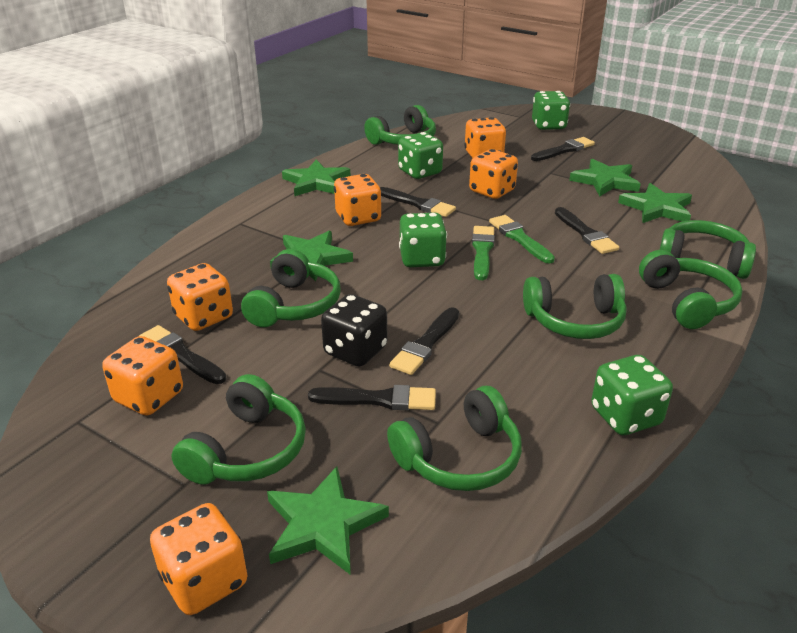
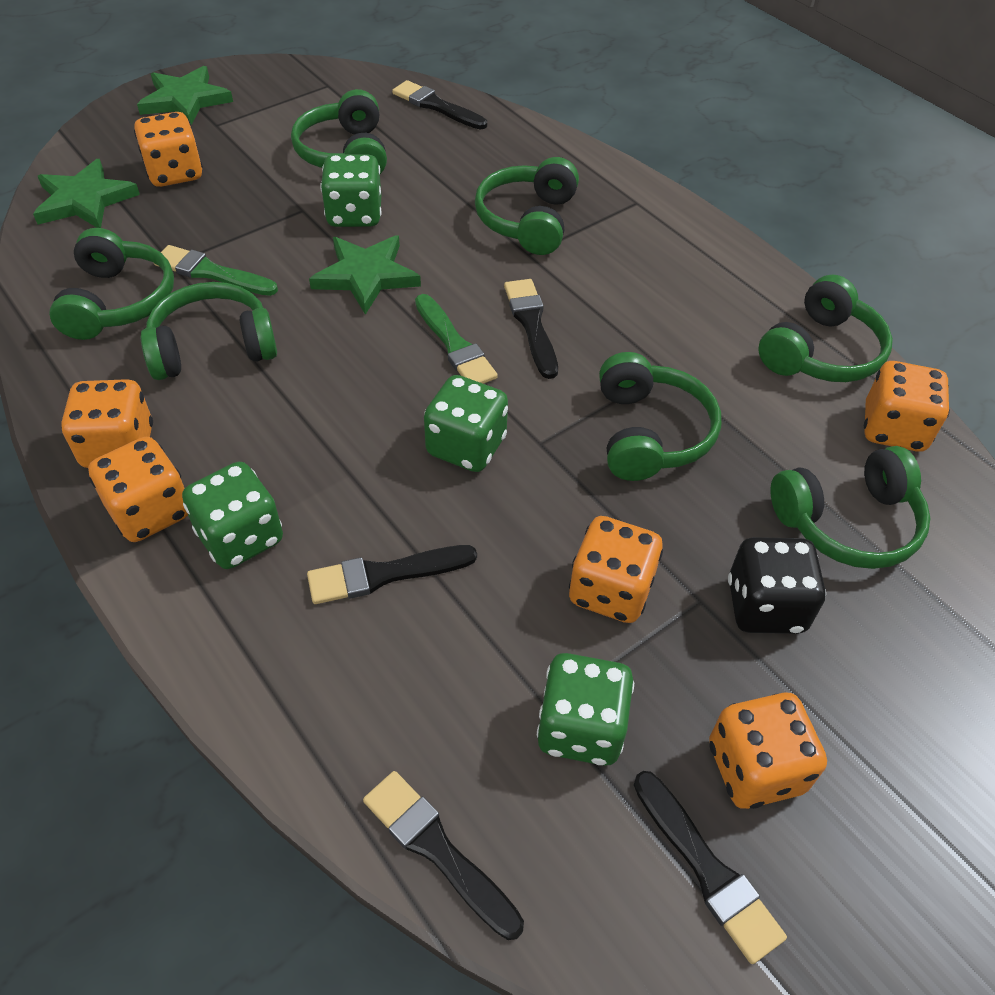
black brush: [139,325,226,384] [308,385,436,410] [380,187,456,217] [389,307,459,375] [531,137,595,161] [555,207,619,254] = 6 -> [307,545,477,604] [363,771,524,940] [392,80,487,129] [504,279,558,379] [634,771,787,964] = 5
green star: [267,466,389,575] [270,231,353,282] [282,160,350,196] [569,159,641,196] [618,183,692,223] = 5 -> [33,159,140,228] [137,66,233,125] [309,235,421,315] = 3

